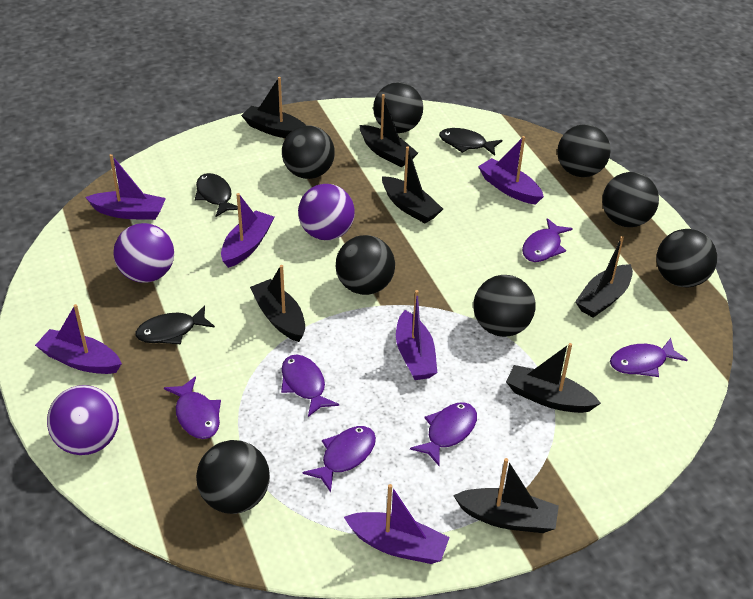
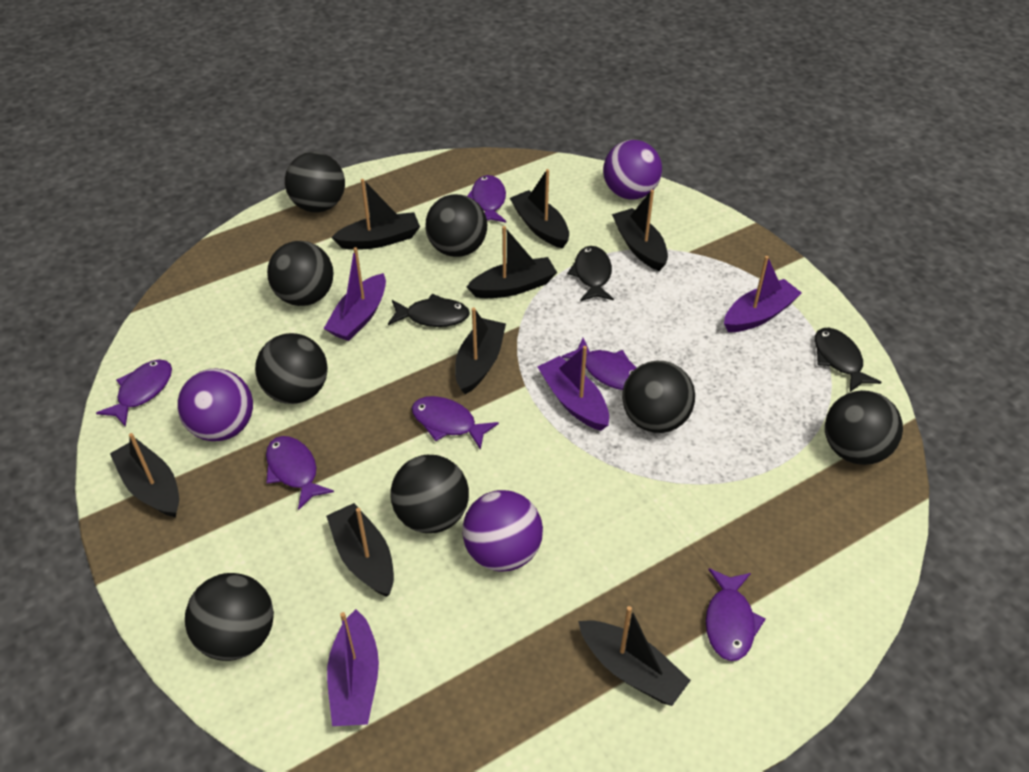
black boat: [241,77,306,138] [250,265,305,342] [360,94,418,167] [382,147,443,223] [453,458,559,533] [506,343,601,413] [575,236,633,318] = 7 -> [110,433,179,517] [326,503,394,597] [331,179,420,250] [455,307,506,394] [467,226,557,298] [510,169,569,249] [578,606,691,706] [612,190,668,271] = 8
purple boat: [35,304,122,374] [85,154,166,220] [221,193,274,268] [344,484,450,564] [396,290,438,380] [478,136,544,205] = 6 -> [324,247,386,341] [327,609,379,726] [538,346,609,431] [724,256,802,332] = 4

